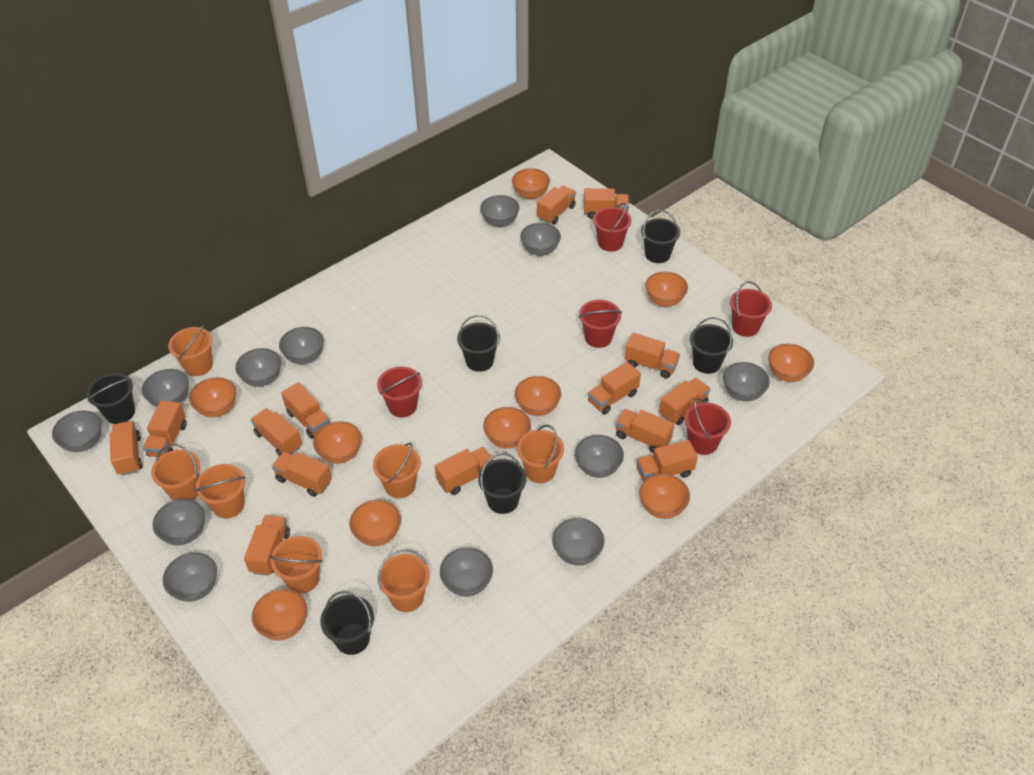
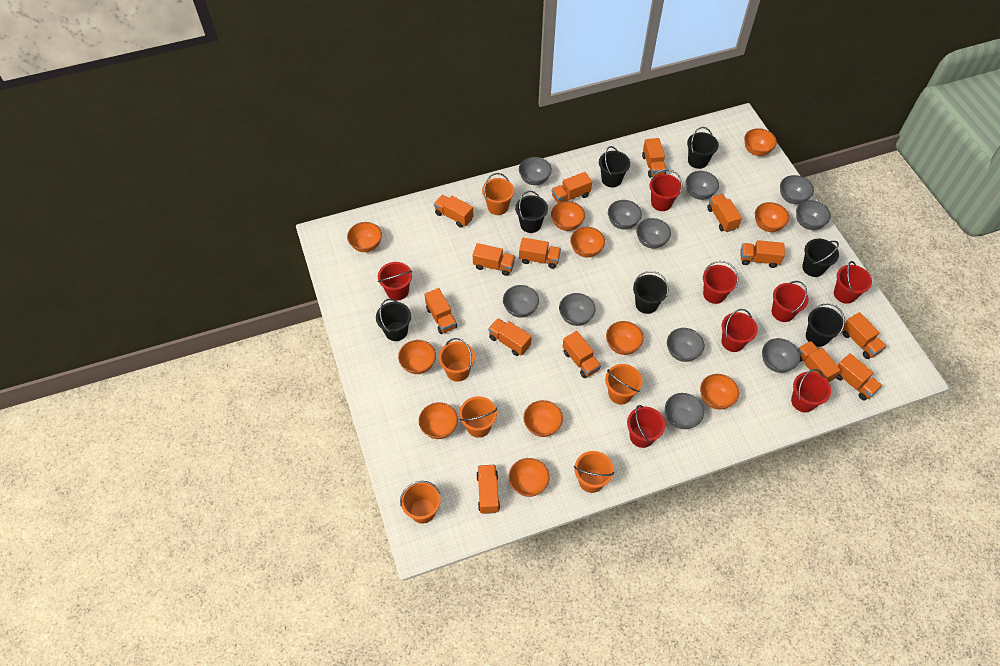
black bucket: [87,373,135,424] [320,591,374,655] [457,315,500,372] [478,453,526,514] [641,210,680,263] [690,317,733,374] = 6 -> [376,299,411,341] [515,191,548,233] [599,146,630,187] [633,271,669,314] [687,127,719,169] [802,239,839,277] [806,303,845,347] = 7
grey bowl: [52,411,101,452] [142,369,189,407] [153,499,205,545] [163,552,217,602] [235,348,281,387] [279,327,324,364] [440,547,493,597] [480,195,519,227] [520,223,561,256] [552,518,604,566] [575,435,624,478] [723,362,770,401] = 12 -> [503,285,539,318] [519,157,552,185] [559,293,596,326] [608,200,642,230] [636,218,671,249] [665,393,704,429] [667,328,704,362] [686,171,719,200] [762,338,800,373] [780,175,814,204] [796,200,831,230] = 11
orange bowl: [189,377,236,417] [252,589,307,640] [313,421,362,464] [349,500,401,546] [483,407,531,448] [512,168,550,200] [515,376,561,416] [639,474,690,519] [645,272,688,307] [768,344,814,382] = 10 -> [347,222,382,252] [398,340,436,374] [419,402,458,439] [509,458,549,497] [523,400,563,437] [551,201,585,231] [570,227,605,257] [606,321,643,355] [700,374,739,409] [744,128,777,156] [755,202,789,232] = 11
orange bucket: [151,443,200,501] [168,325,213,376] [195,464,246,519] [269,536,323,594] [373,443,420,498] [378,549,430,612] [517,425,564,483] = 7 -> [400,481,441,524] [439,338,475,382] [459,396,497,438] [482,173,514,215] [574,451,614,493] [605,364,642,405] = 6
red bucket: [377,366,422,417] [579,299,622,348] [593,203,632,252] [684,398,731,455] [730,281,772,337] = 5 -> [378,262,412,301] [627,405,665,448] [649,169,682,211] [703,261,739,304] [721,309,758,352] [772,281,809,322] [791,369,831,412] [834,261,872,304] = 8

